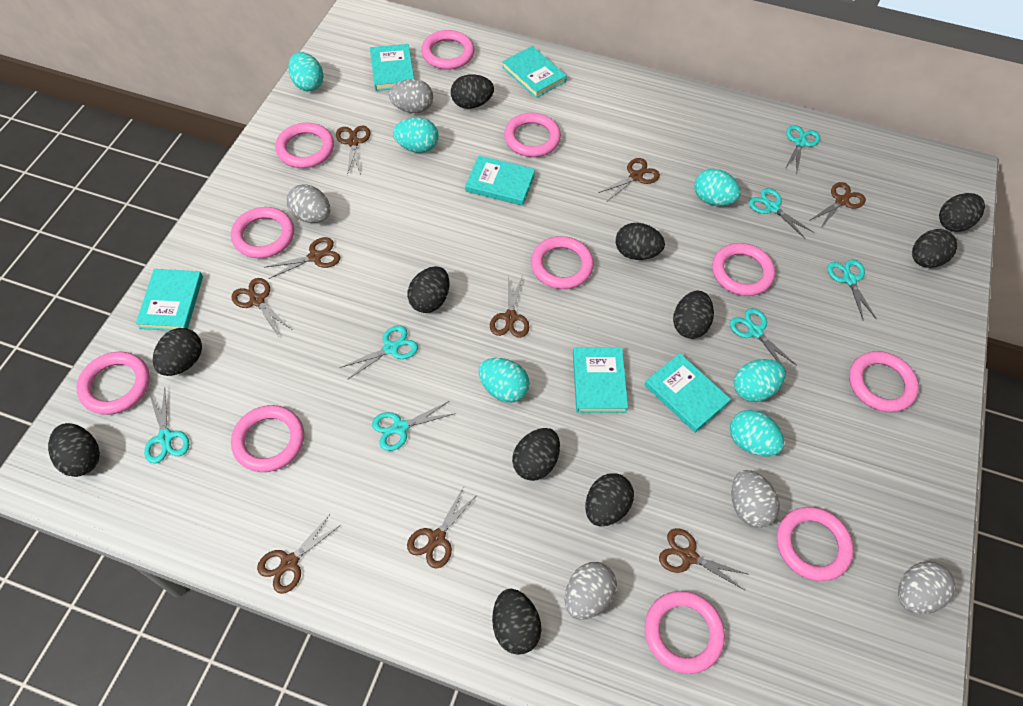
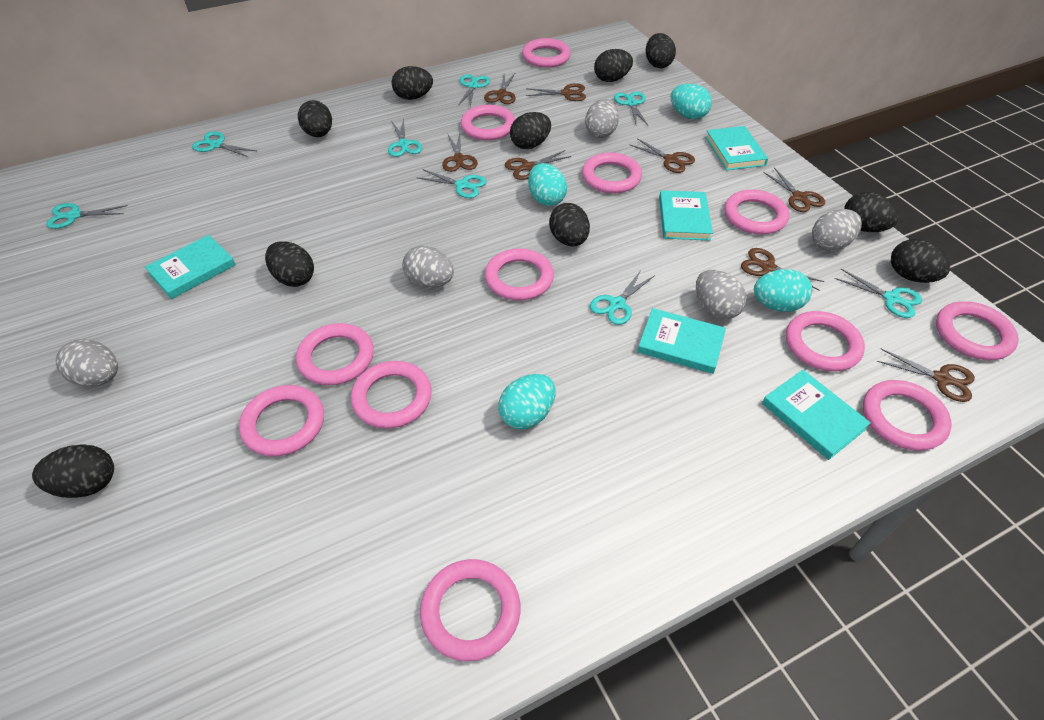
black egg: [48,423,100,477] [153,328,202,376] [407,266,450,313] [451,74,494,109] [492,589,542,655] [512,428,560,481] [585,473,634,526] [616,223,665,260] [673,291,714,339] [912,229,957,268] [939,193,985,232] = 11 -> [32,444,114,498] [265,241,314,287] [298,100,332,137] [392,66,433,100] [510,112,551,149] [549,203,590,246] [594,49,633,82] [646,33,676,68] [844,192,899,232] [891,239,950,283] = 10
brown scissors: [231,278,291,337] [257,513,342,594] [264,237,340,279] [336,126,371,175] [407,486,478,569] [490,276,529,338] [598,158,660,201] [659,528,750,590] [809,182,866,229] = 9 -> [442,133,478,172] [484,73,516,104] [505,150,572,180] [526,83,586,101] [630,138,695,173] [741,248,824,291] [763,168,825,212] [877,349,975,402] = 8
pink ring: [76,351,150,415] [231,207,294,258] [231,405,304,472] [275,123,334,168] [421,30,474,70] [504,113,561,157] [531,236,594,289] [645,591,725,674] [712,243,775,296] [777,507,854,581] [849,351,919,412] = 11 -> [239,385,324,457] [296,323,374,385] [351,361,432,429] [420,559,520,661] [461,105,515,140] [485,249,554,300] [522,38,571,68] [582,152,642,193] [724,189,789,234] [786,311,865,372] [863,380,952,451] [936,301,1019,360] = 12
turquoise book: [136,269,203,331] [370,44,414,91] [465,155,535,206] [502,46,567,98] [573,347,628,413] [645,353,731,433] = 6 -> [145,235,236,299] [637,308,726,374] [659,190,713,241] [705,126,768,170] [762,370,871,460] = 5
turquoise egg: [288,52,324,91] [393,117,439,153] [479,358,530,403] [694,169,741,206] [730,410,784,457] [734,359,786,402] = 6 -> [498,374,556,430] [528,163,567,206] [671,84,712,119] [754,269,812,312] = 4
turquoise scissors: [144,388,189,464] [340,325,418,379] [372,401,455,451] [730,308,797,366] [749,188,814,239] [784,125,820,172] [827,259,877,321] = 7 -> [46,203,127,229] [192,131,256,158] [388,118,422,157] [418,169,486,198] [458,74,490,106] [590,270,654,325] [614,92,648,125] [835,269,922,318] = 8

